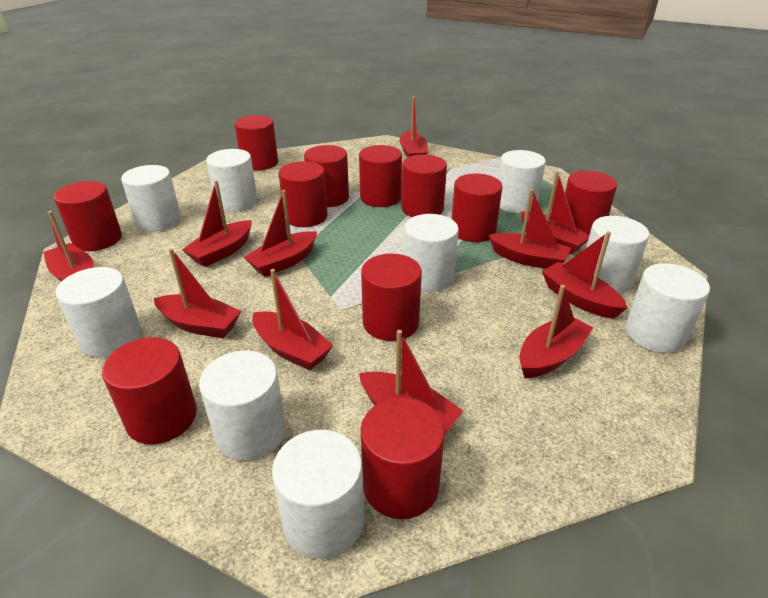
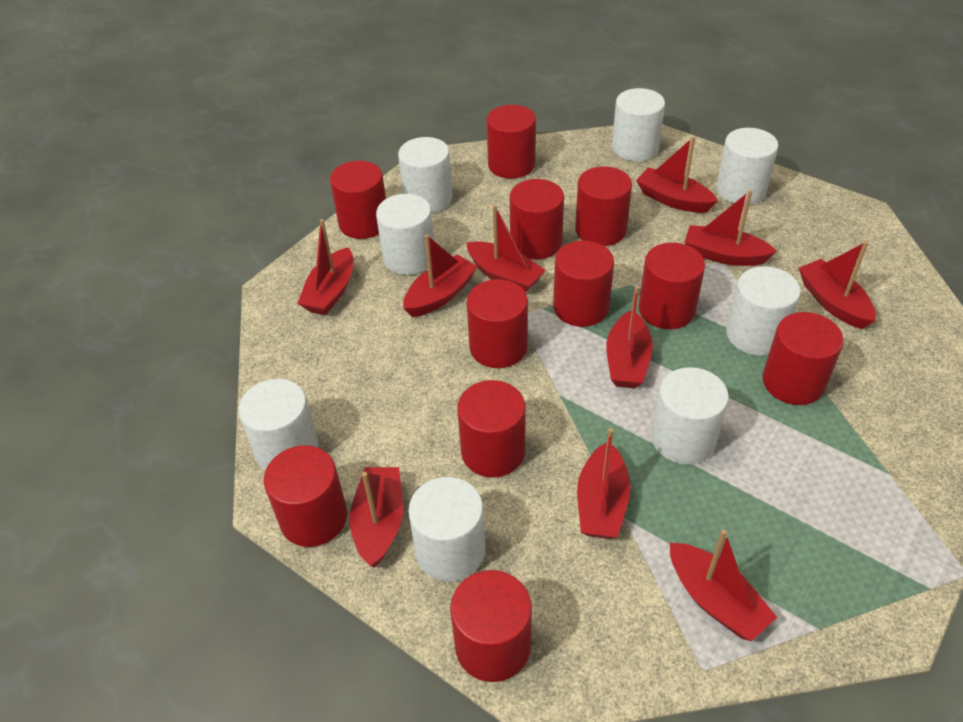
red boat: [43,211,94,282] [154,248,241,338] [182,180,252,267] [244,190,317,277] [252,269,334,370] [359,330,463,434] [399,96,428,158] [489,189,571,269] [519,285,593,378] [520,171,589,255] [542,231,628,319] = 11 -> [297,219,353,316] [350,467,403,568] [403,234,478,317] [466,205,546,293] [577,428,631,539] [606,286,653,388] [636,136,718,213] [670,529,777,641] [685,190,777,266] [799,241,876,329] = 10
white cylinder: [56,267,142,358] [121,165,181,232] [199,351,286,461] [206,149,257,212] [272,430,364,559] [404,214,459,292] [498,150,546,213] [586,216,650,294] [625,263,710,353] = 9 -> [238,379,319,471] [376,194,434,275] [398,137,453,213] [408,477,485,581] [612,88,665,161] [651,367,729,465] [716,128,778,205] [726,266,801,356] = 8

